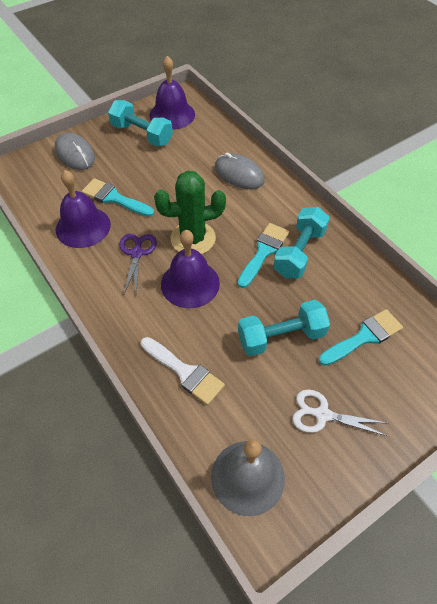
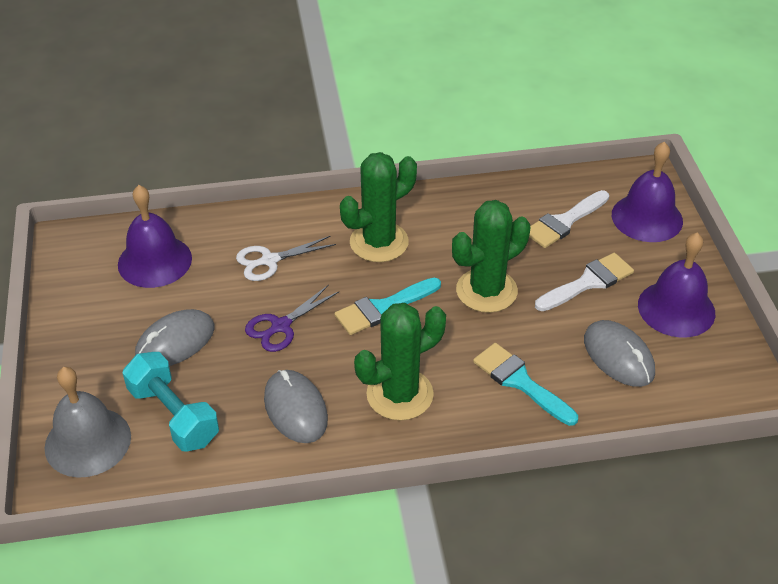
green cactus: [154,171,226,254] = 1 -> [340,152,417,262] [354,303,446,421] [452,200,530,313] = 3
grey mouse: [55,133,95,170] [215,153,265,189] = 2 -> [135,309,215,366] [264,370,328,443] [584,320,655,387] = 3
turquoise brush: [82,178,154,217] [238,223,289,288] [319,309,403,366] = 3 -> [334,278,441,335] [473,343,578,426] = 2
turquoise dumbbell: [108,100,173,146] [238,300,330,356] [273,207,330,278] = 3 -> [123,352,219,451] = 1
white brush: [141,337,225,405] = 1 -> [529,190,609,248] [535,253,634,311] = 2

